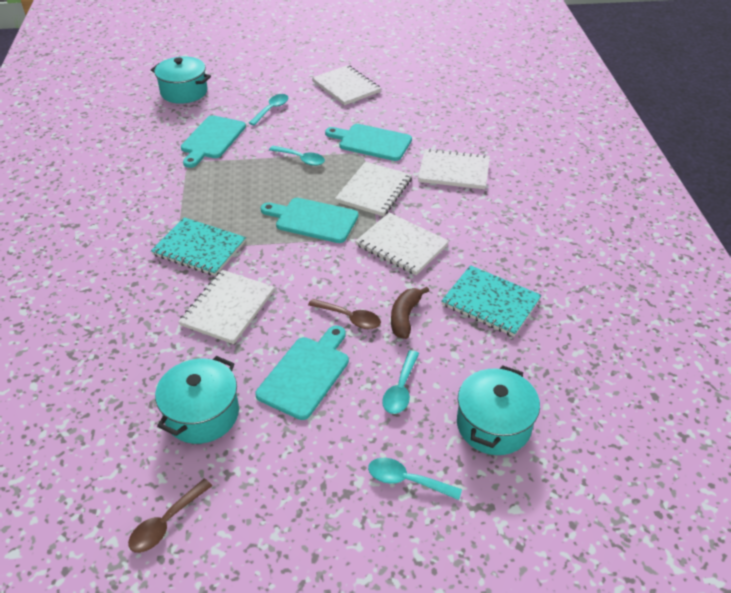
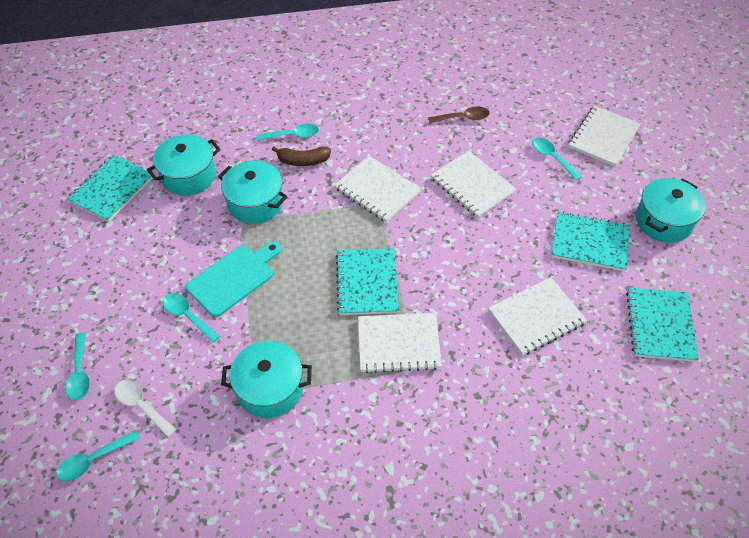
brown spoon: [128,479,212,553] [308,299,381,329] = 2 -> [428,106,490,123] = 1
turquoise cutting board: [181,115,246,168] [255,326,349,420] [261,198,358,243] [325,124,412,161] = 4 -> [186,241,281,317] = 1
turquoise notebook: [151,217,246,276] [441,265,542,337] = 2 -> [67,155,153,222] [336,248,399,315] [551,212,630,271] [626,287,699,362] = 4
turquoise pot: [151,56,211,104] [155,356,239,444] [457,365,540,455] = 3 -> [147,134,221,196] [218,160,287,224] [221,341,312,418] [636,178,705,243] = 4
turquoise spoon: [249,94,288,126] [269,146,325,166] [368,458,462,500] [382,350,419,414] = 4 -> [56,430,140,481] [65,333,90,401] [163,293,220,343] [256,124,319,141] [532,138,582,181] = 5
white spoon: none = 0 -> [115,380,176,437] = 1

